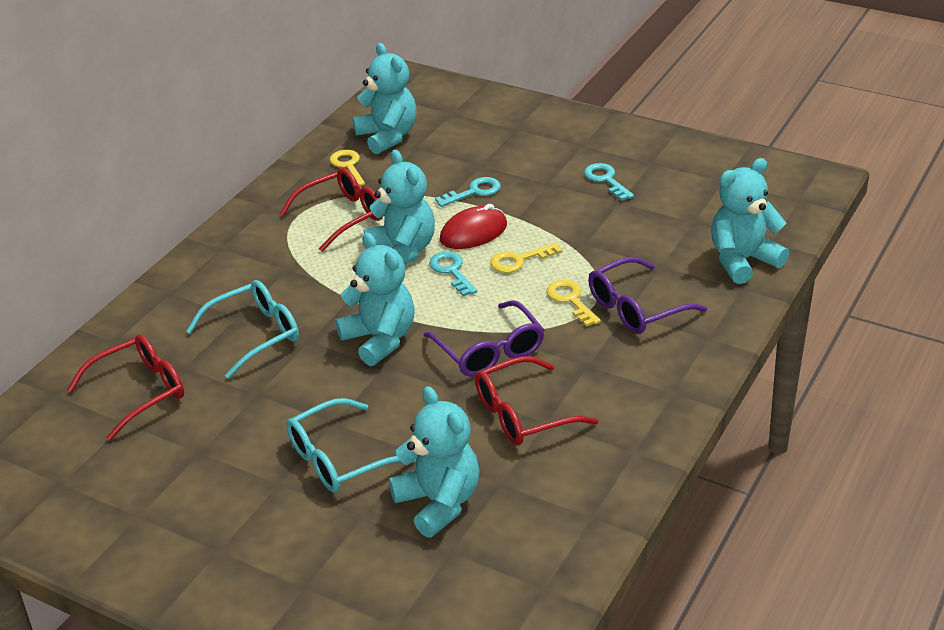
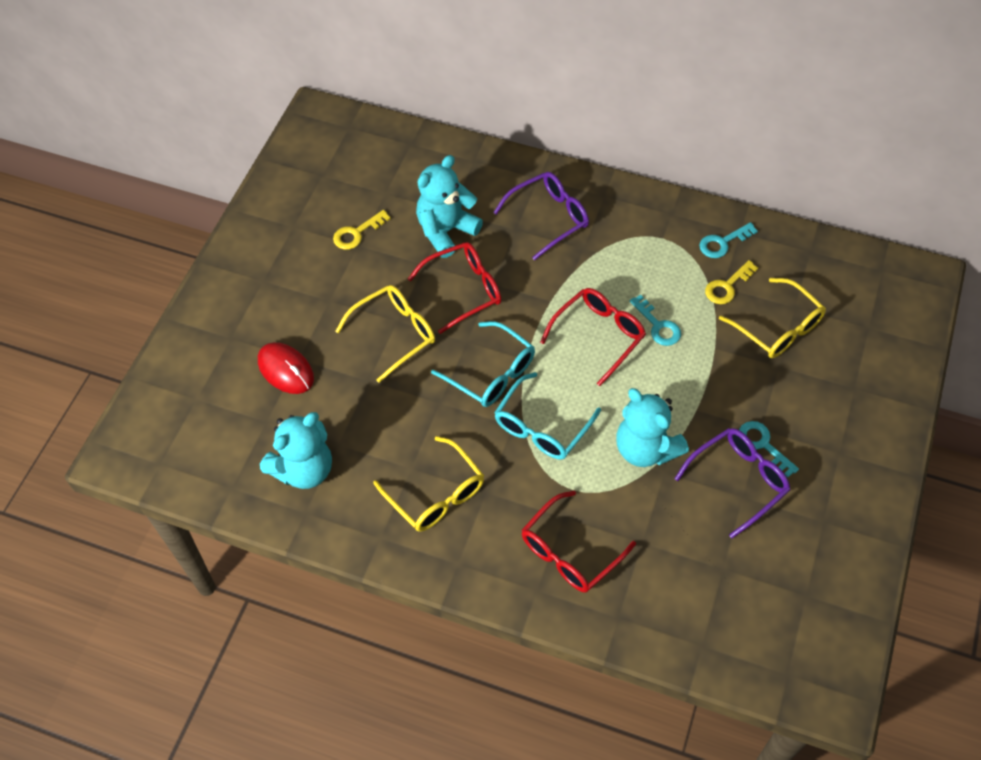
turquoise teddy bear: [335,233,415,366] [353,43,417,154] [364,150,435,265] [389,386,480,538] [711,158,789,284] = 5 -> [260,412,332,489] [416,155,483,258] [616,388,689,467] = 3
yellow glasses: none = 0 -> [335,285,435,383] [373,436,484,532] [719,278,826,358] = 3
yellow key: [330,150,365,186] [490,242,562,273] [546,280,601,327] = 3 -> [333,210,391,250] [705,260,758,304] = 2

